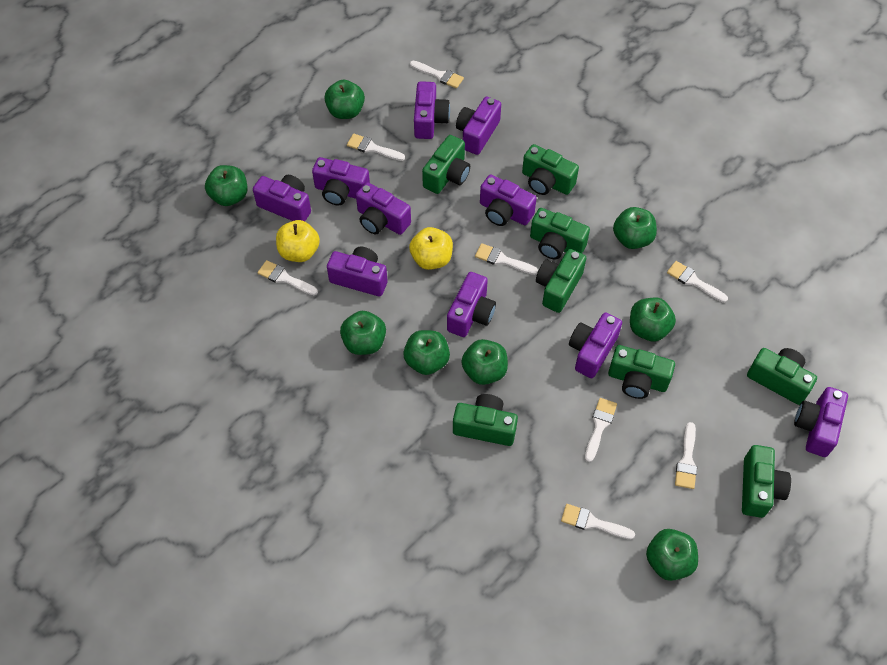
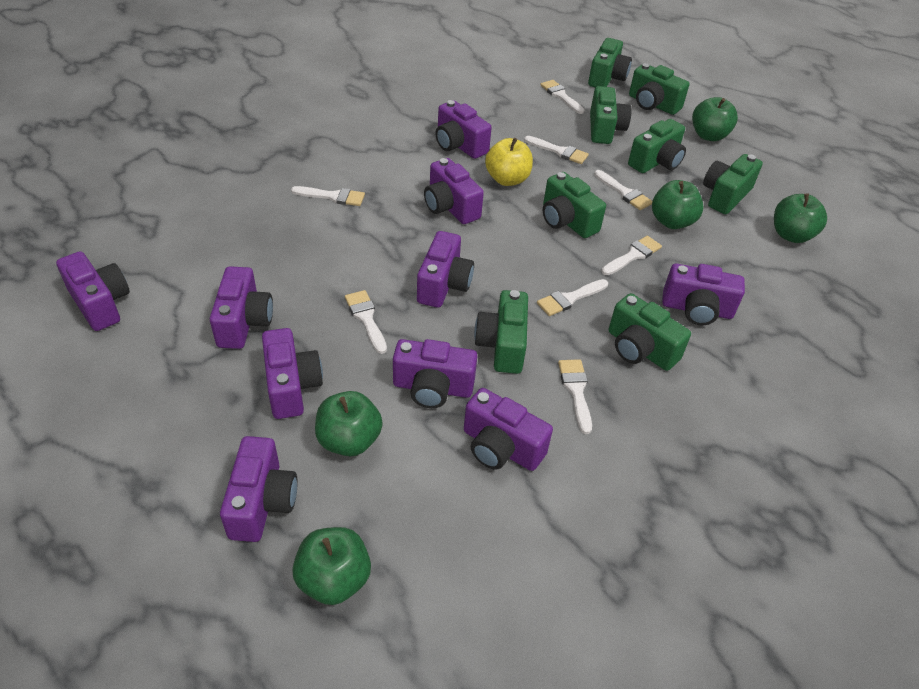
green apple: [205,165,247,206] [324,80,365,119] [340,311,386,355] [403,330,450,375] [461,339,508,385] [613,207,657,249] [630,297,676,342] [646,529,698,581] = 8 -> [292,527,371,605] [315,391,383,456] [652,180,704,229] [692,97,738,141] [774,193,827,243] = 5
yellow apple: [276,220,320,262] [409,227,453,270] = 2 -> [485,138,533,186] = 1

